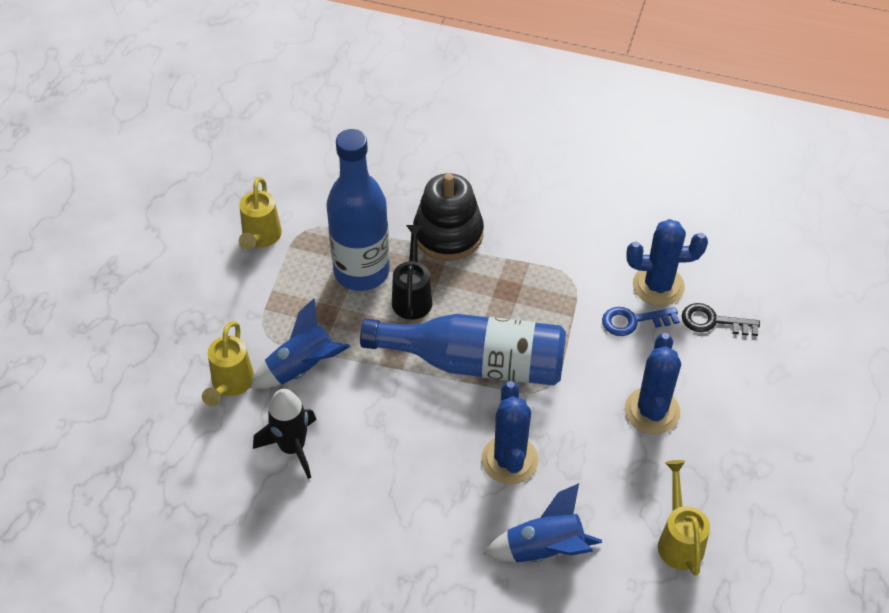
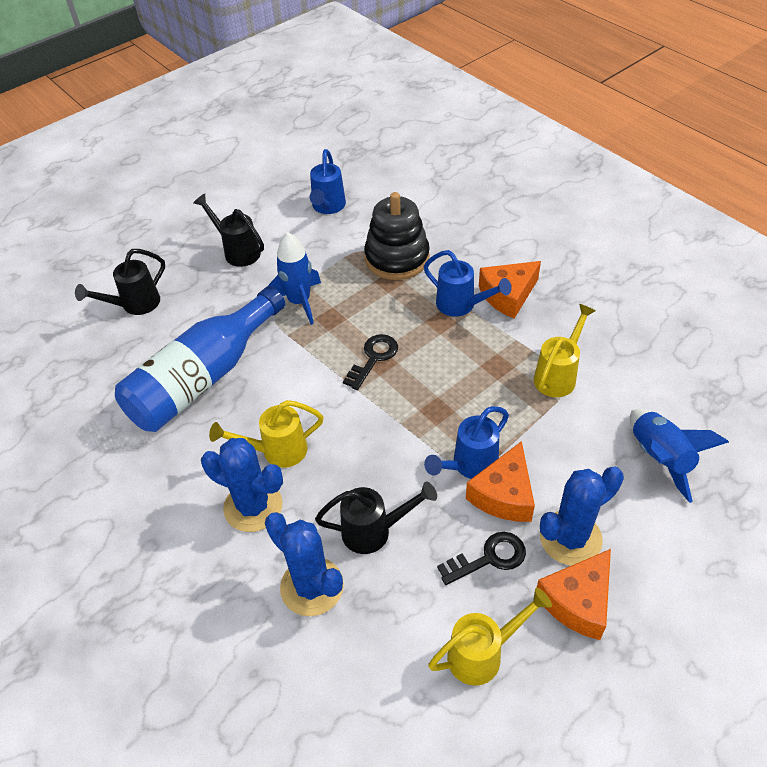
black key: [682,303,760,336] = 1 -> [343,334,398,390] [437,532,526,585] = 2
black rocket: [253,389,316,479] = 1 -> none = 0
black watering can: [392,225,433,320] = 1 -> [75,249,165,315] [193,194,264,267] [315,481,437,554] = 3
blue bottle: [326,129,390,291] [360,314,566,386] = 2 -> [115,286,285,432] = 1
blue key: [602,307,680,336] = 1 -> none = 0
blue watering can: none = 0 -> [310,149,346,214] [424,250,511,317] [424,406,509,479] = 3
orange cheese: none = 0 -> [466,441,535,522] [479,261,541,319] [537,549,611,640] = 3

